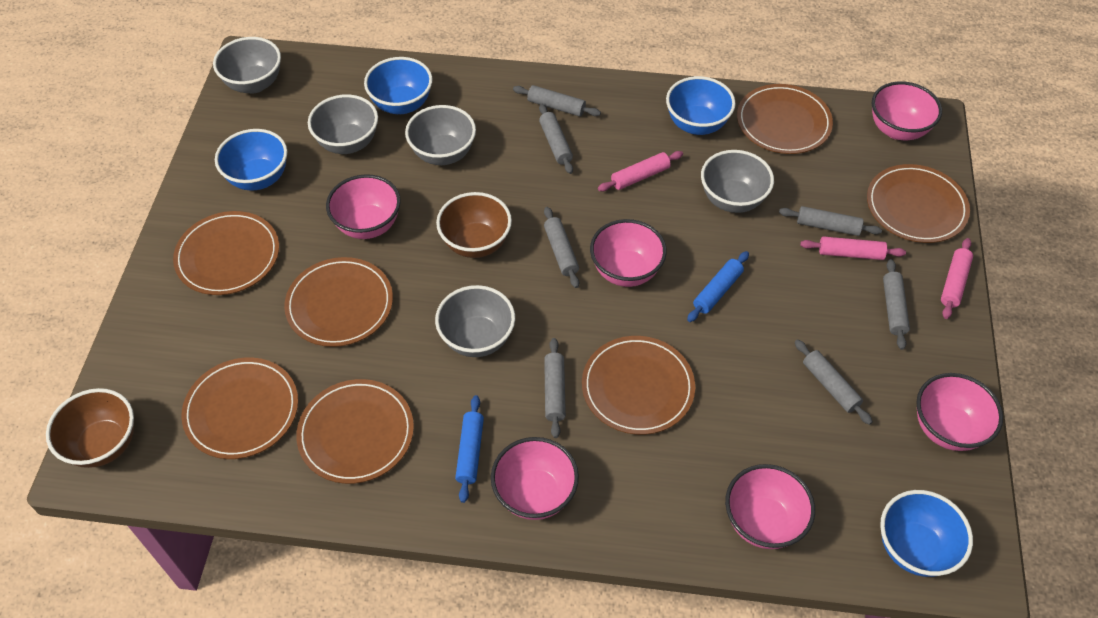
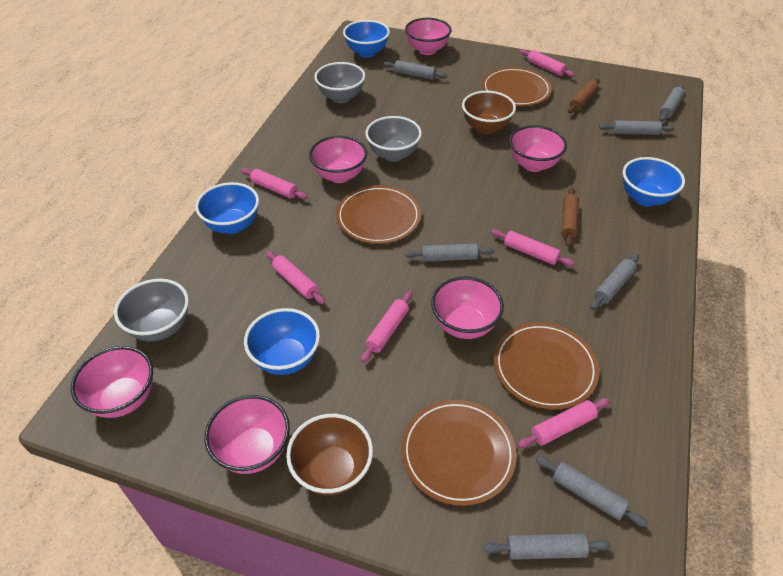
blue rolling pin: [455,395,484,503] [687,251,749,322] = 2 -> none = 0
brown plate: [173,211,279,295] [182,358,298,459] [284,257,393,347] [296,379,414,484] [582,336,695,435] [737,84,833,154] [867,164,970,243] = 7 -> [336,185,421,244] [401,400,517,506] [482,67,552,106] [494,322,599,410] = 4
brown rolling pin: none = 0 -> [561,188,579,247] [568,79,600,113] = 2
grey bowl: [213,37,281,93] [308,94,378,154] [405,105,476,165] [435,285,515,357] [701,150,774,213] = 5 -> [114,279,189,341] [314,62,365,103] [365,116,422,162] = 3
pink rolling pin: [598,151,683,191] [800,236,906,260] [941,238,973,319] = 3 -> [241,168,307,199] [266,251,325,304] [361,291,412,363] [491,229,575,267] [518,398,610,448] [520,49,575,77] = 6

